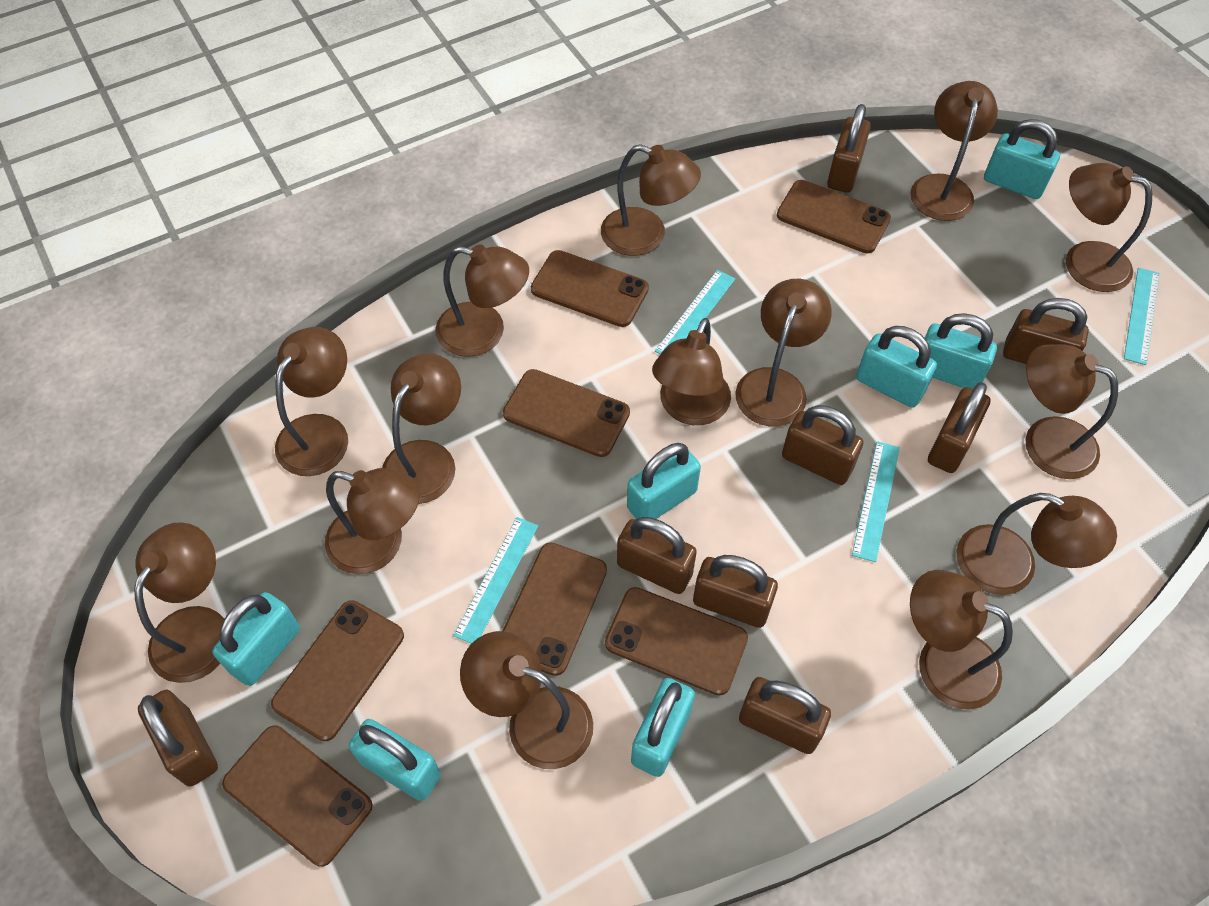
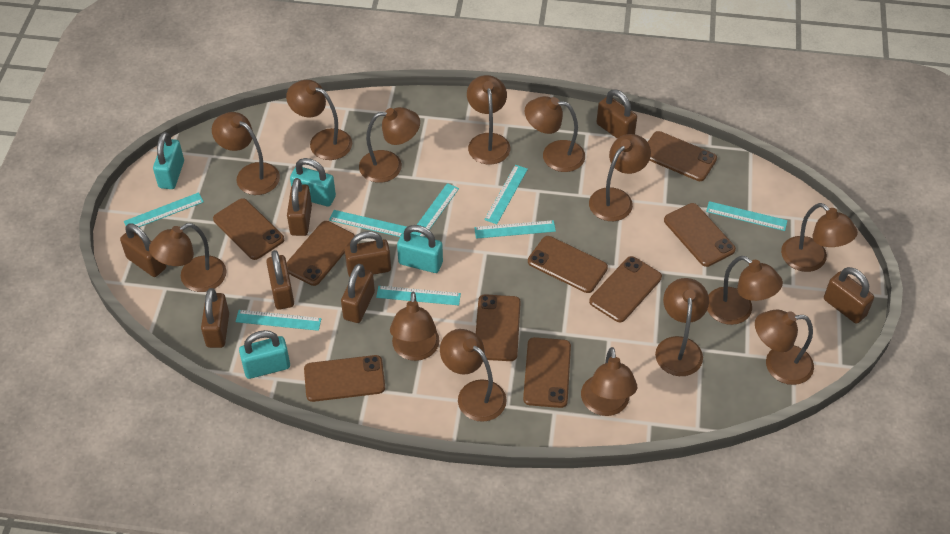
brown phone: [222,726,373,867] [271,600,404,741] [503,369,630,457] [503,542,607,676] [531,250,649,327] [605,587,748,696] [777,180,891,253] = 7 -> [213,198,284,260] [286,221,355,286] [304,355,385,402] [476,294,521,361] [523,337,571,408] [528,236,608,293] [589,256,662,322] [648,131,717,181] [664,203,736,267] = 9
turquoise padlock: [212,592,300,686] [349,719,441,801] [627,443,701,519] [631,678,695,777] [856,326,937,408] [925,313,997,389] [984,119,1060,199] = 7 -> [153,132,184,189] [239,330,290,379] [290,158,336,207] [397,225,443,273] = 4
turquoise ruler: [453,517,538,644] [655,270,735,354] [852,441,900,562] [1124,268,1160,365] = 4 -> [124,192,204,227] [235,310,322,331] [329,210,407,237] [376,286,461,305] [411,183,459,237] [474,220,556,239] [484,165,528,224] [706,201,788,231] = 8

